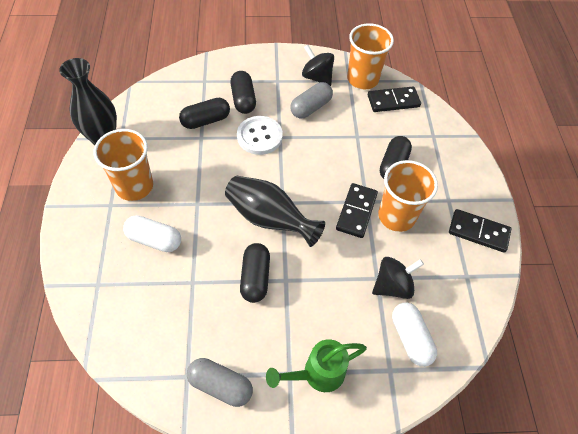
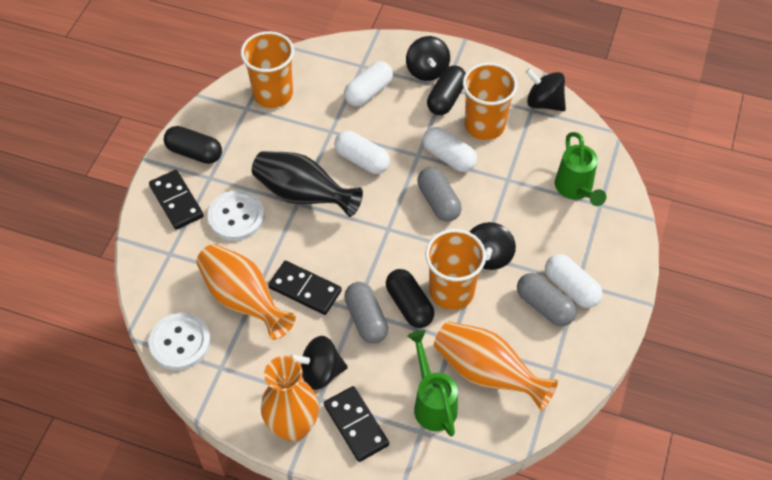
black capsule: [179,98,230,129] [230,71,256,114] [240,243,270,303] [380,136,412,179] = 4 -> [164,126,222,164] [386,269,434,328] [427,66,466,115] = 3
black spinning top: [302,45,334,86] [372,257,424,299] = 2 -> [289,336,348,390] [406,36,450,81] [470,222,516,270] [525,68,566,111] = 4
black vase: [59,58,117,145] [225,176,325,247] = 2 -> [252,151,363,217] = 1
green watering can: [266,339,367,392] = 1 -> [408,330,458,437] [555,132,606,206] = 2
grey capsule: [187,358,253,407] [290,82,333,118] = 2 -> [344,282,388,344] [417,167,462,222] [517,273,577,326] = 3
orange vase: none = 0 -> [196,244,296,340] [261,356,319,442] [434,322,558,411] = 3
white button: [237,116,283,155] = 1 -> [149,313,211,370] [207,190,265,241] = 2
white capsule: [123,215,181,252] [392,303,437,367] = 2 -> [334,131,390,174] [344,61,393,106] [423,127,477,172] [545,254,603,308] = 4

